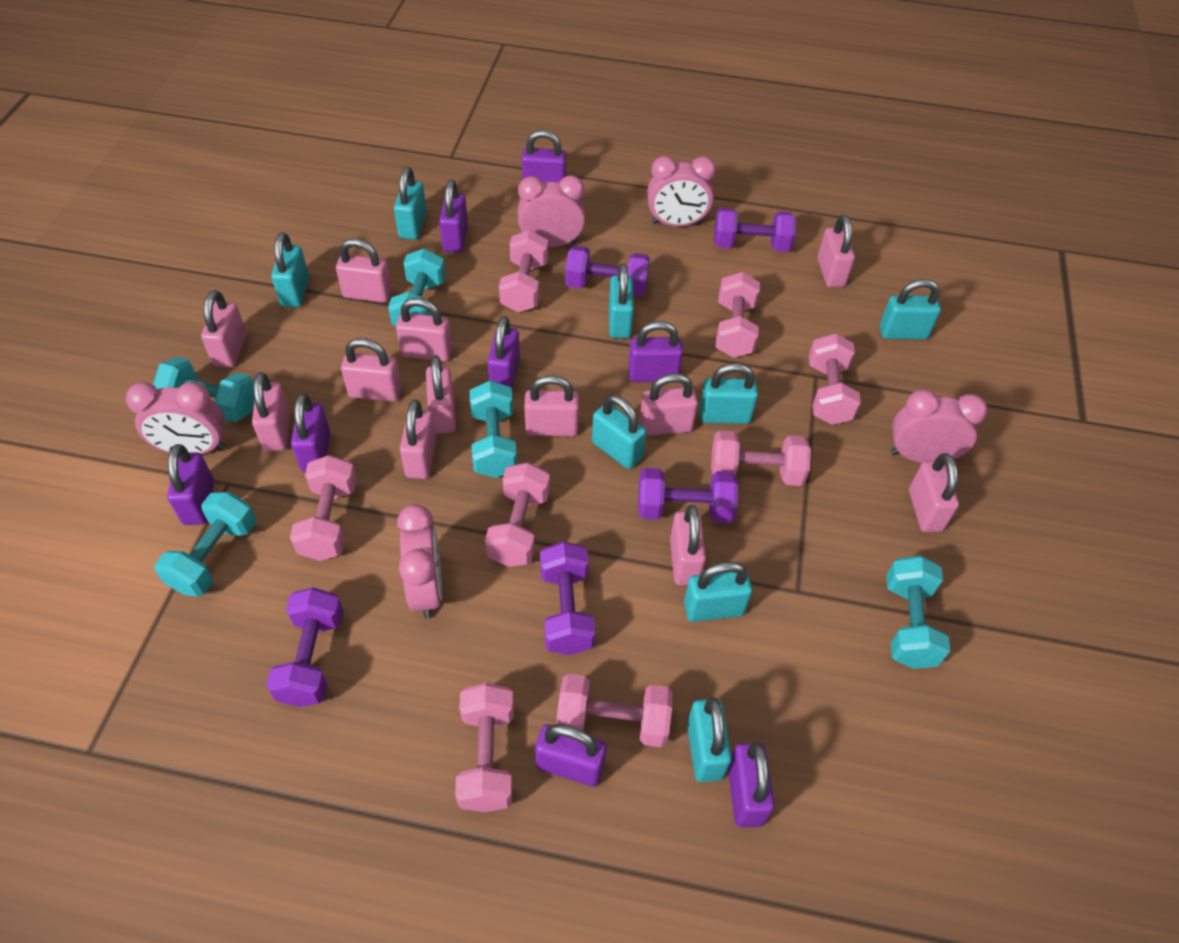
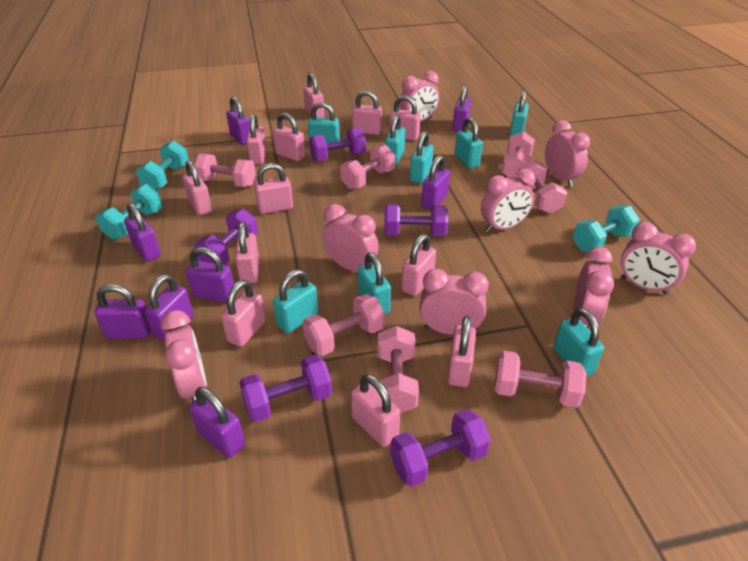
pink clock: [126,382,226,454] [397,504,442,619] [518,175,585,247] [647,156,716,227] [891,389,987,463] = 5 -> [161,310,207,402] [322,204,379,271] [400,71,439,122] [420,268,489,335] [481,169,536,232] [545,120,590,187] [574,247,614,328] [621,222,696,295] = 8
pink dumbbell: [290,455,357,561] [455,683,514,812] [485,462,550,567] [499,230,548,312] [556,674,673,747] [711,430,811,486] [716,272,760,358] [809,333,861,425] = 8 -> [194,154,256,187] [303,294,384,356] [340,145,395,189] [378,326,419,413] [494,351,587,407] [502,131,535,177] [517,160,567,214] = 7
turquoise dumbbell: [153,357,255,422] [154,492,256,597] [388,249,445,326] [469,381,517,478] [886,556,950,669] = 5 -> [96,184,162,240] [136,141,189,191] [573,206,640,252] = 3

